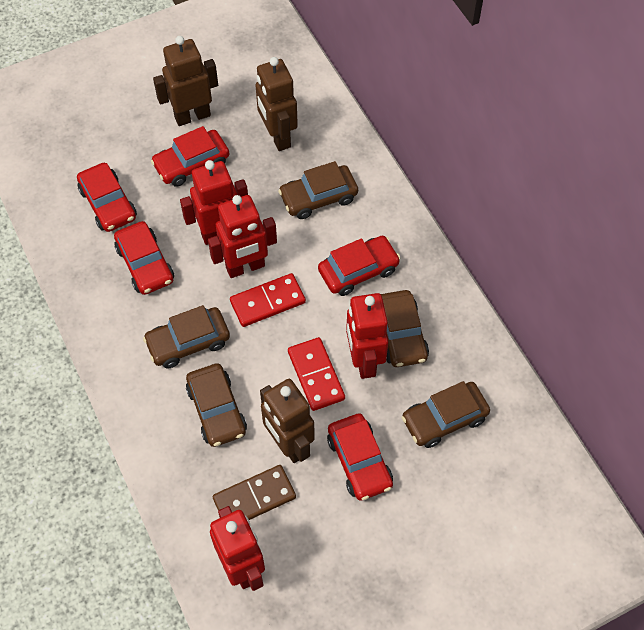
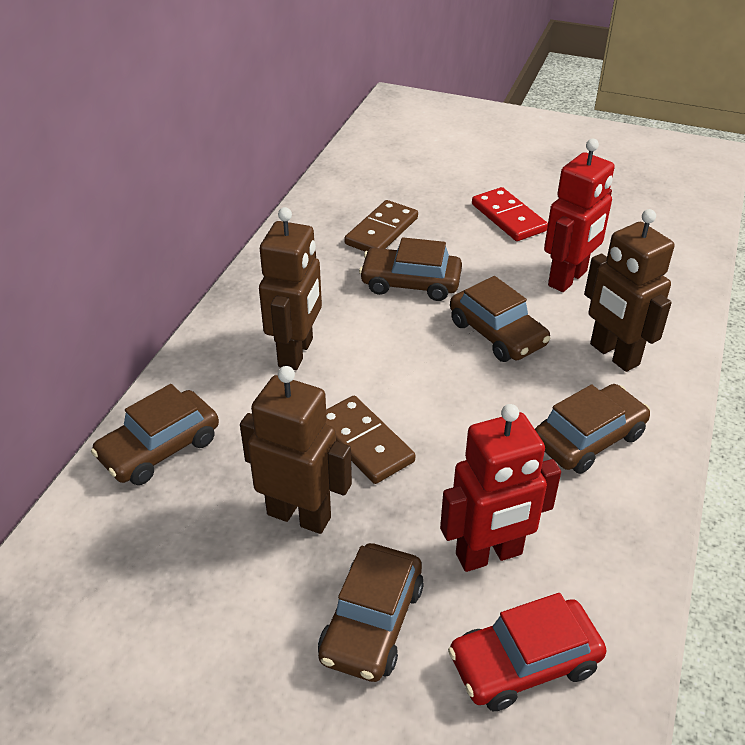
brown domino: [213,465,296,520] = 1 -> [325,396,415,484] [344,200,418,251] = 2
red car: [77,163,137,232] [114,221,174,295] [151,126,229,187] [318,236,400,296] [327,413,393,501] = 5 -> [448,593,606,711] = 1
red domino: [230,273,306,327] [288,337,345,411] = 2 -> [472,187,548,241] = 1
red robot: [180,160,248,245] [208,195,277,278] [210,506,265,591] [346,293,389,379] = 4 -> [440,404,561,572] [544,139,615,292] = 2

